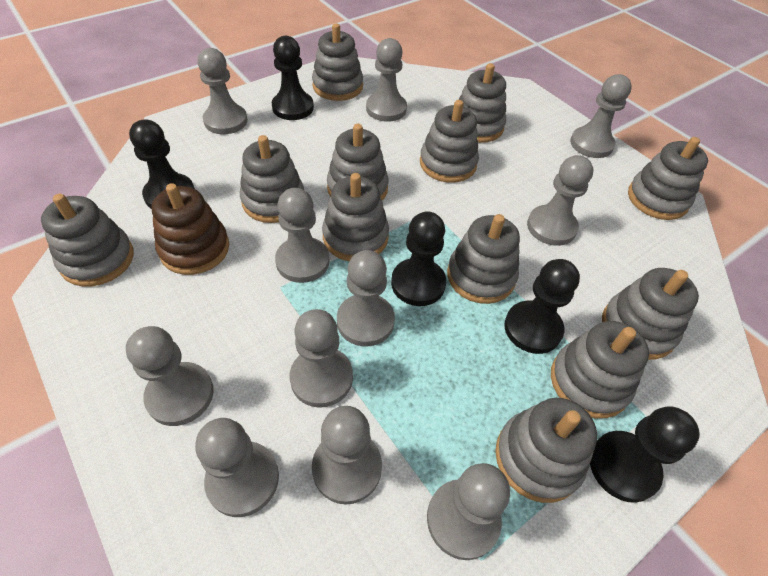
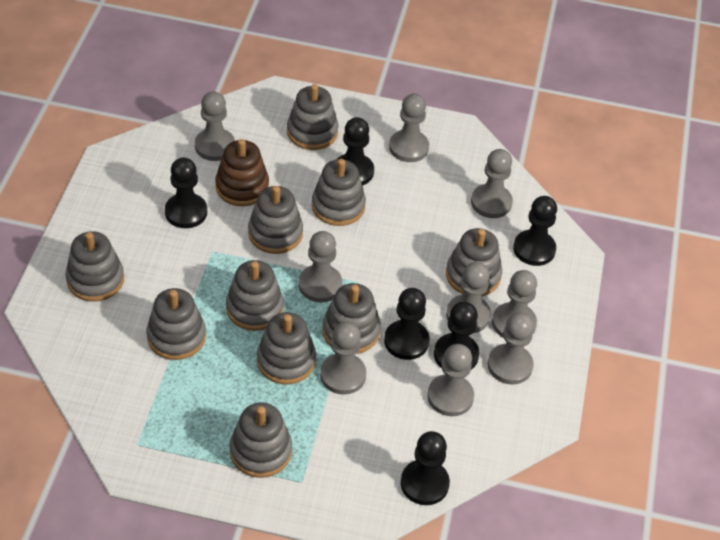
black pawn: [129,119,195,209] [272,36,314,120] [391,211,446,306] [504,259,580,354] [590,406,700,503] = 5 -> [165,158,207,228] [336,117,374,186] [384,288,430,360] [401,431,450,505] [434,302,479,370] [513,196,557,266] = 6
grey pawn: [126,326,214,426] [195,418,279,517] [198,48,248,134] [275,188,330,283] [290,309,353,408] [312,406,382,505] [337,250,395,347] [366,38,407,122] [427,463,510,560] [527,155,593,246] [570,74,632,158] = 11 -> [195,91,235,161] [299,231,343,302] [320,322,366,395] [389,94,429,162] [427,344,474,416] [446,262,491,333] [471,149,513,218] [487,313,534,385] [492,270,537,338] = 9
grey stacking toy: [41,194,134,287] [240,135,304,223] [312,23,363,101] [322,173,389,261] [327,124,389,200] [420,100,479,183] [447,214,520,304] [458,63,506,143] [495,398,597,503] [551,321,649,418] [602,268,699,360] [628,137,708,220] = 12 -> [65,231,124,302] [146,288,206,360] [226,260,284,331] [230,403,292,478] [248,186,303,254] [257,312,316,384] [287,84,338,150] [312,159,366,226] [323,283,381,354] [446,228,502,296] = 10

